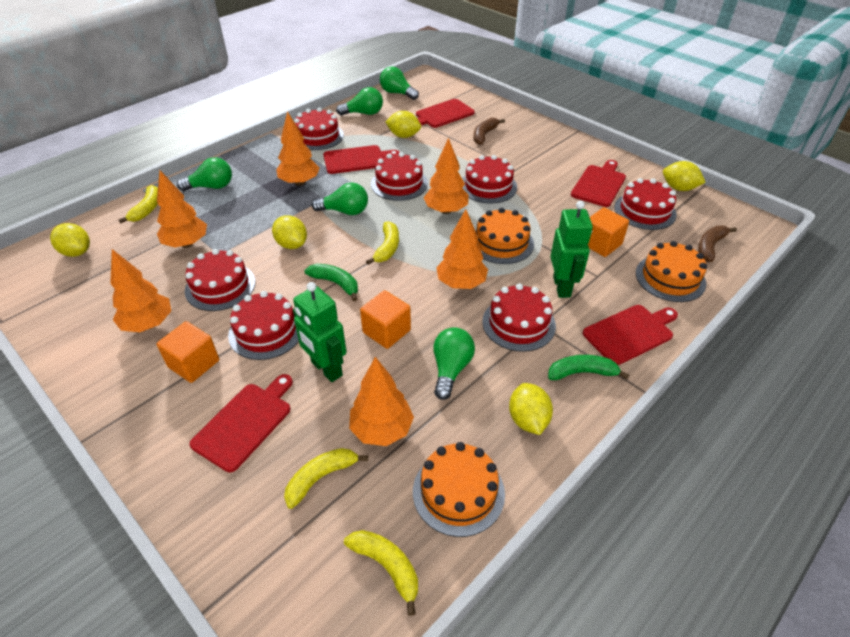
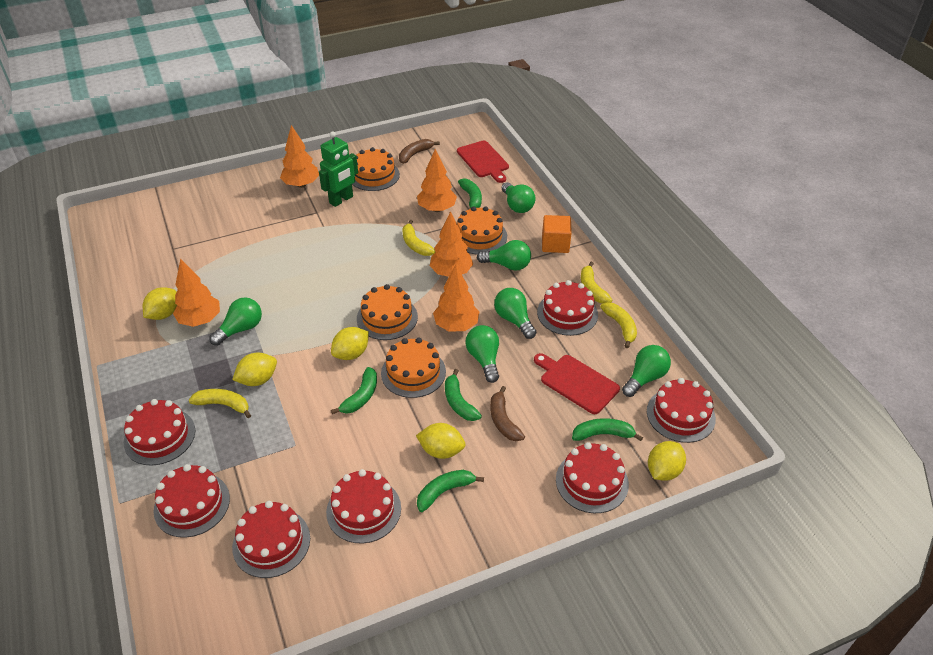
green banana: [304,264,358,301] [548,355,629,380] = 2 -> [331,367,377,414] [417,470,484,512] [445,369,482,421] [458,178,482,209] [572,418,643,441] = 5
green light bulb: [177,157,232,191] [311,183,368,215] [336,87,383,115] [380,66,419,100] [433,327,475,400] = 5 -> [209,297,262,346] [465,325,499,383] [477,240,531,271] [494,288,536,339] [502,182,535,213] [622,345,671,397] = 6
green robot: [293,282,347,382] [550,201,593,298] = 2 -> [319,131,358,207] = 1
orange cake: [413,442,505,537] [475,208,534,264] [636,241,707,302] = 3 -> [352,147,400,191] [357,284,418,340] [381,337,446,398] [457,206,507,255] = 4
orange cube: [157,321,219,383] [360,290,411,349] [588,207,629,257] = 3 -> [542,215,572,253] = 1
orange tree: [110,249,171,332] [157,170,207,248] [276,111,320,186] [349,357,414,446] [423,138,469,214] [436,209,488,289] = 6 -> [173,259,220,327] [280,125,319,188] [417,149,457,212] [430,211,473,277] [433,264,479,332] = 5
red cutting board: [189,374,293,472] [323,145,400,174] [416,99,475,128] [571,160,626,207] [583,305,678,365] = 5 -> [457,141,509,183] [534,353,620,414] = 2

